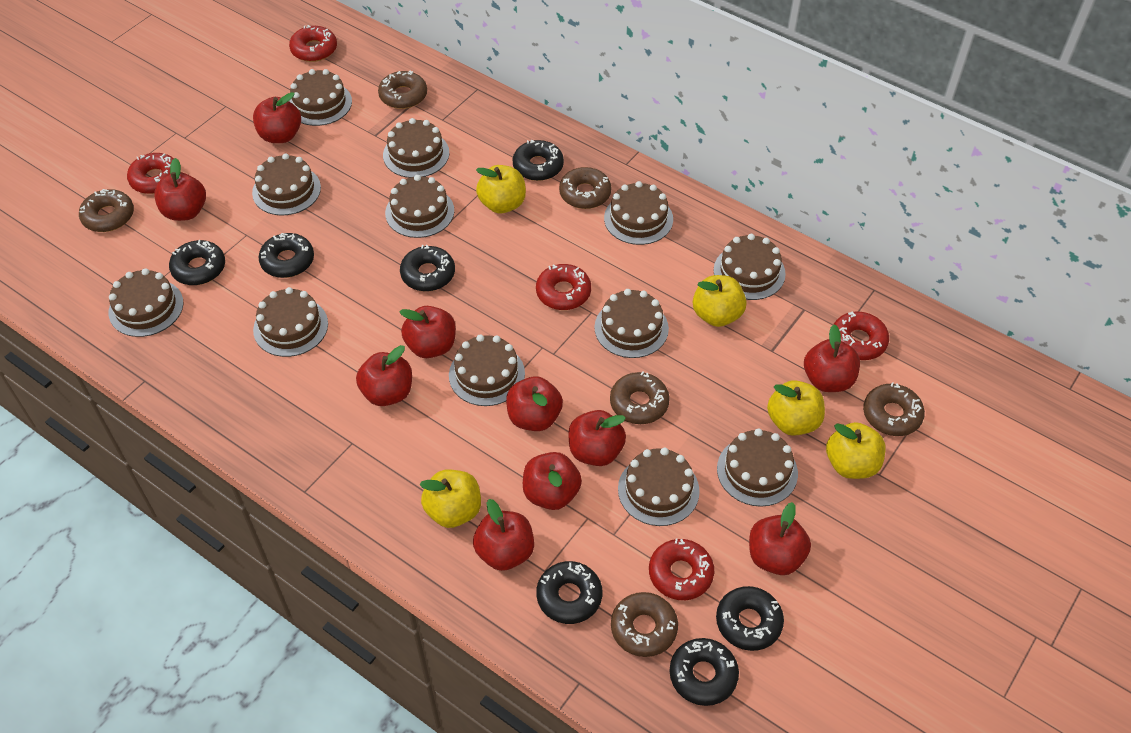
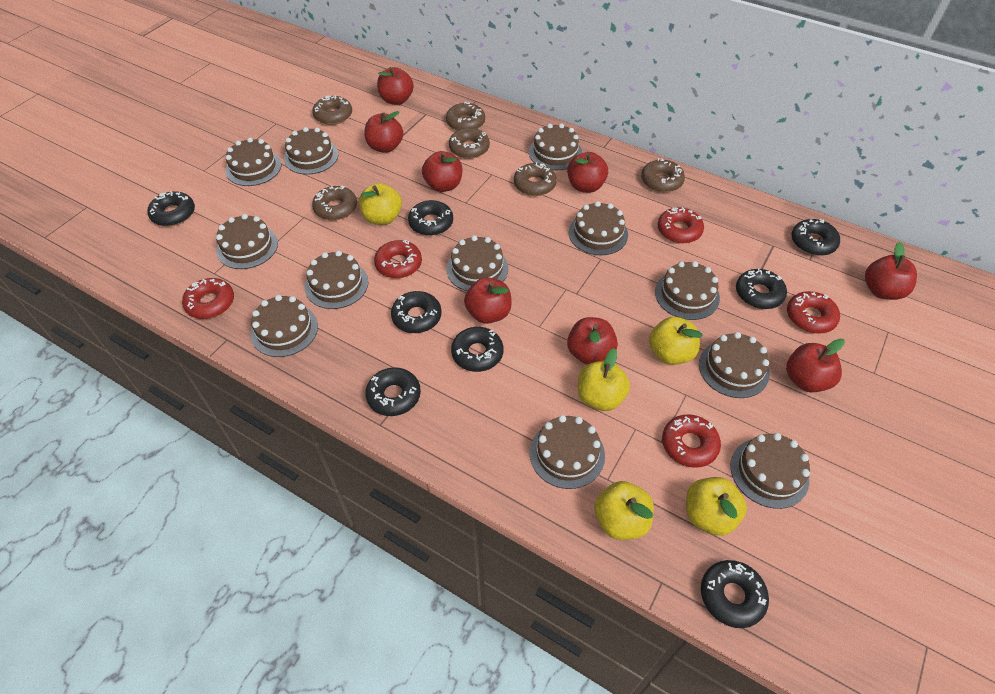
black donut: [169,240,225,285] [258,233,314,278] [400,245,455,291] [512,139,564,181] [536,561,603,624] [669,638,739,706] [716,586,784,651] = 7 -> [147,191,195,226] [365,367,421,416] [391,291,442,333] [408,200,453,236] [451,327,503,372] [701,560,769,628] [736,269,787,309] [791,219,840,256] = 8
red apple: [154,158,206,221] [253,92,301,143] [356,345,412,406] [400,306,456,358] [473,499,534,571] [506,376,563,431] [523,452,582,510] [568,410,626,466] [749,502,811,575] [804,324,860,392] = 10 -> [365,111,403,153] [377,67,414,105] [422,151,462,192] [464,277,512,324] [567,152,608,193] [567,317,618,365] [786,339,845,392] [865,242,917,300] = 8

